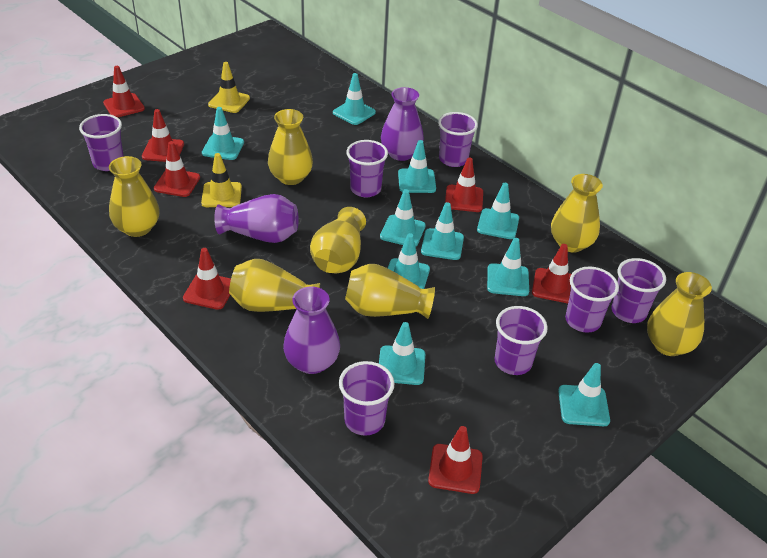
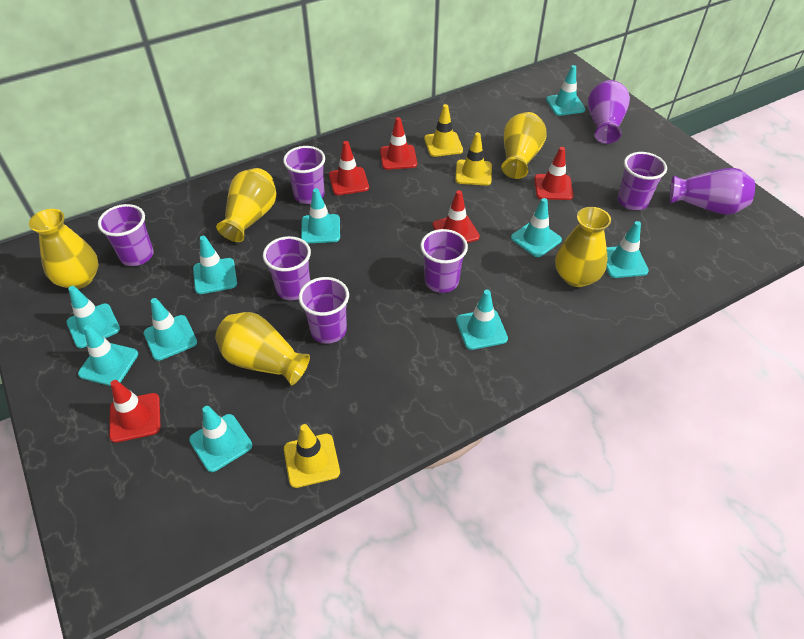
purple cup: [79,114,124,171] [339,361,395,436] [346,140,388,197] [438,112,478,167] [494,306,548,375] [565,266,619,333] [612,258,666,323] = 7 -> [98,204,154,266] [263,236,311,300] [283,146,325,204] [299,277,349,344] [420,229,468,293] [618,152,667,210] = 6
purple vase: [214,194,299,243] [283,287,340,374] [381,87,424,161] = 3 -> [588,80,630,144] [670,168,755,215] = 2
red traffic cone: [103,66,145,117] [142,109,184,162] [154,141,200,197] [183,248,231,310] [428,426,483,494] [445,157,483,212] [532,244,571,303] = 7 -> [109,380,161,443] [329,141,369,195] [380,117,417,170] [432,190,480,243] [534,147,574,200] = 5
yellow traffic cone: [201,153,242,207] [208,62,250,113] = 2 -> [284,424,340,488] [424,104,463,157] [455,132,492,185] = 3
yellow vase: [109,156,160,237] [229,259,320,312] [268,109,313,185] [310,207,366,273] [345,264,435,319] [551,174,603,253] [647,272,712,356] = 7 -> [29,209,98,289] [215,312,310,385] [216,168,276,242] [501,112,547,179] [555,207,611,287] = 5

